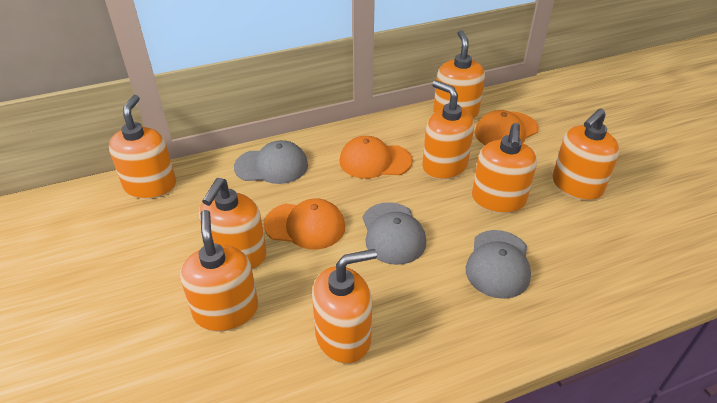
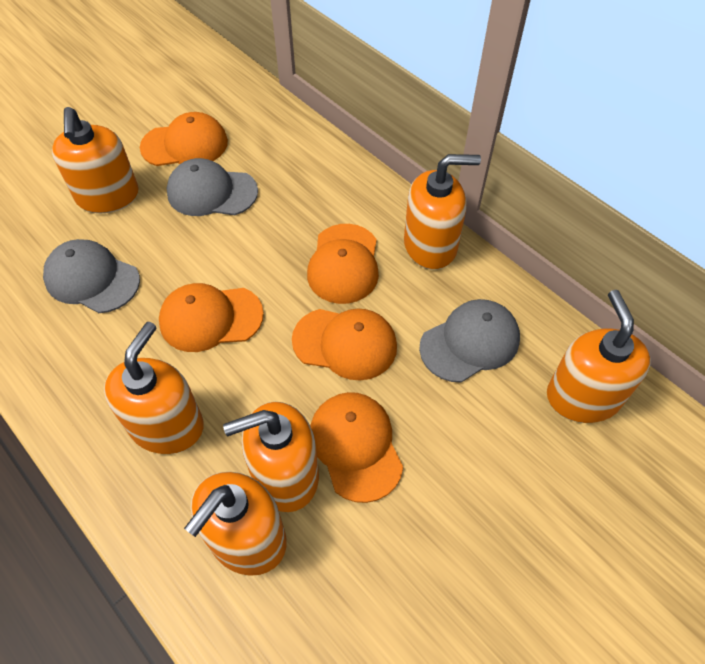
orange cap: [264,198,345,250] [339,136,413,179] [475,110,539,145] = 3 -> [140,112,228,166] [159,283,264,352] [292,308,397,380] [307,224,379,304] [310,392,403,503] = 5
orange soap dispenser: [109,95,176,199] [180,210,258,331] [199,178,266,270] [312,249,377,364] [422,80,474,179] [433,30,485,119] [472,123,537,213] [552,108,619,201] = 8 -> [52,107,139,213] [104,322,204,454] [184,472,287,576] [223,402,319,512] [404,154,481,270] [547,290,651,423] = 6

